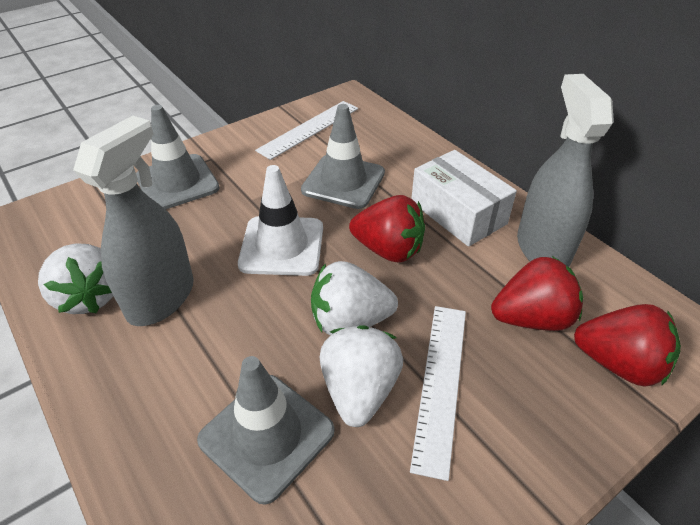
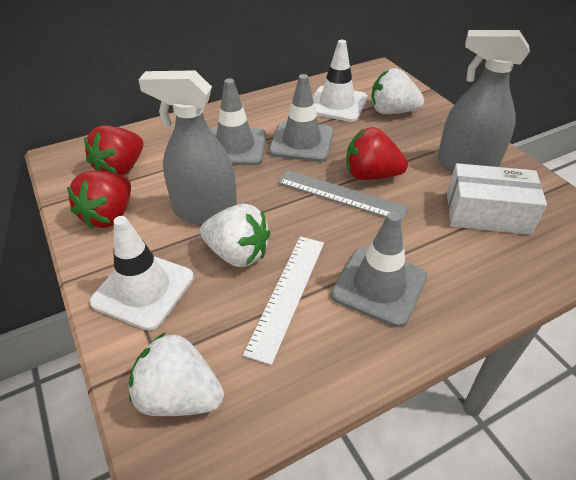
grey ruler: none = 0 -> [278,170,408,222] = 1
white ruler: [255,101,358,160] [410,306,466,481] = 2 -> [243,236,324,365] = 1
white traffic cone: [238,165,323,276] = 1 -> [90,216,194,331] [313,40,368,122] = 2

